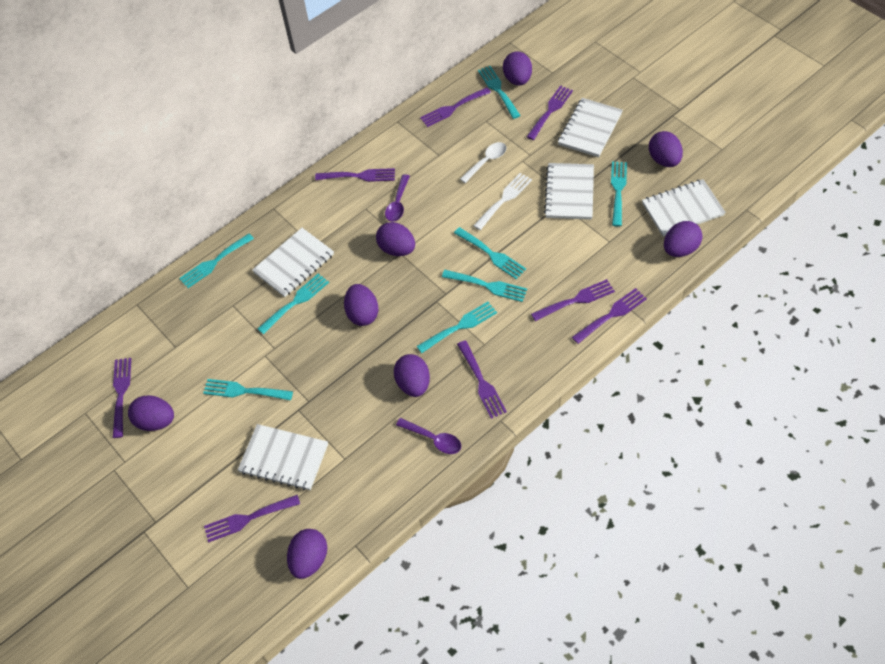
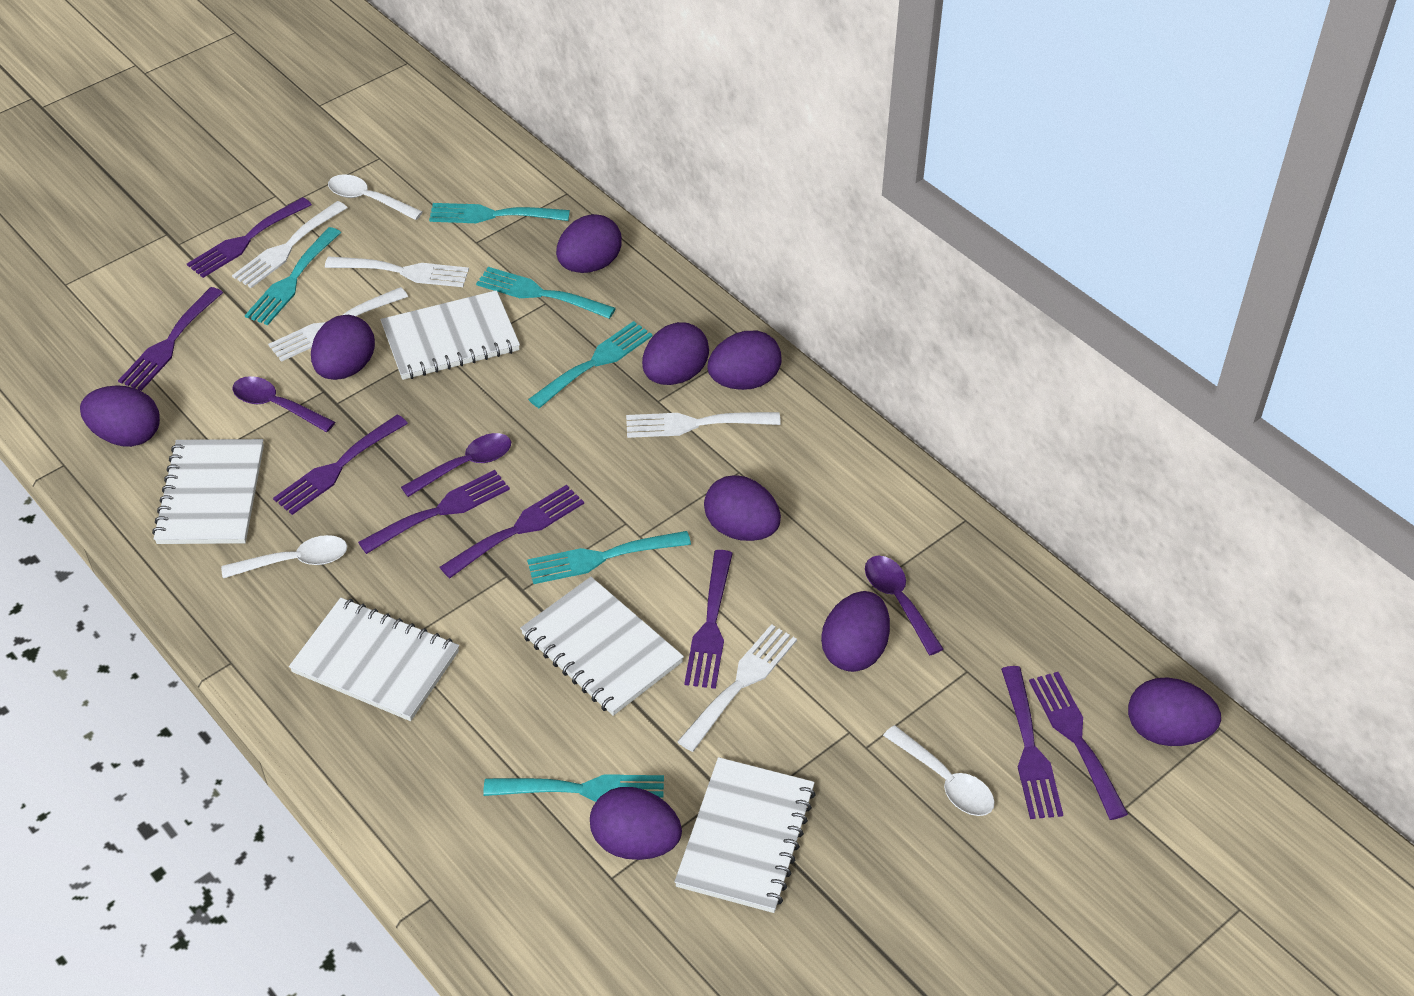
purple egg: [128,395,174,431] [287,529,328,579] [344,284,378,326] [376,222,415,256] [394,354,430,397] [503,51,532,86] [649,131,683,167] [664,221,702,257] = 8 -> [80,385,160,447] [311,315,375,380] [556,214,622,273] [590,787,682,860] [642,322,709,385] [704,475,781,541] [707,331,782,390] [821,591,890,672] [1128,677,1221,746] = 9
purple spoon: [385,174,410,222] [396,418,461,454] = 2 -> [232,376,335,432] [401,433,511,497] [865,556,944,655] = 3
turquoise fork: [179,234,254,288] [203,379,293,400] [257,273,329,334] [417,302,497,353] [442,270,527,302] [454,227,526,279] [478,66,521,119] [611,161,627,227] = 8 -> [245,227,341,325] [429,203,570,223] [476,267,616,319] [483,774,664,802] [527,531,691,584] [528,321,653,408] = 6
white fork: [473,173,532,230] = 1 -> [232,201,347,288] [268,287,408,362] [325,256,469,287] [626,412,781,438] [677,624,797,752] = 5
white spoon: [460,142,506,183] = 1 -> [221,535,347,578] [328,174,423,220] [883,725,995,816] = 3

